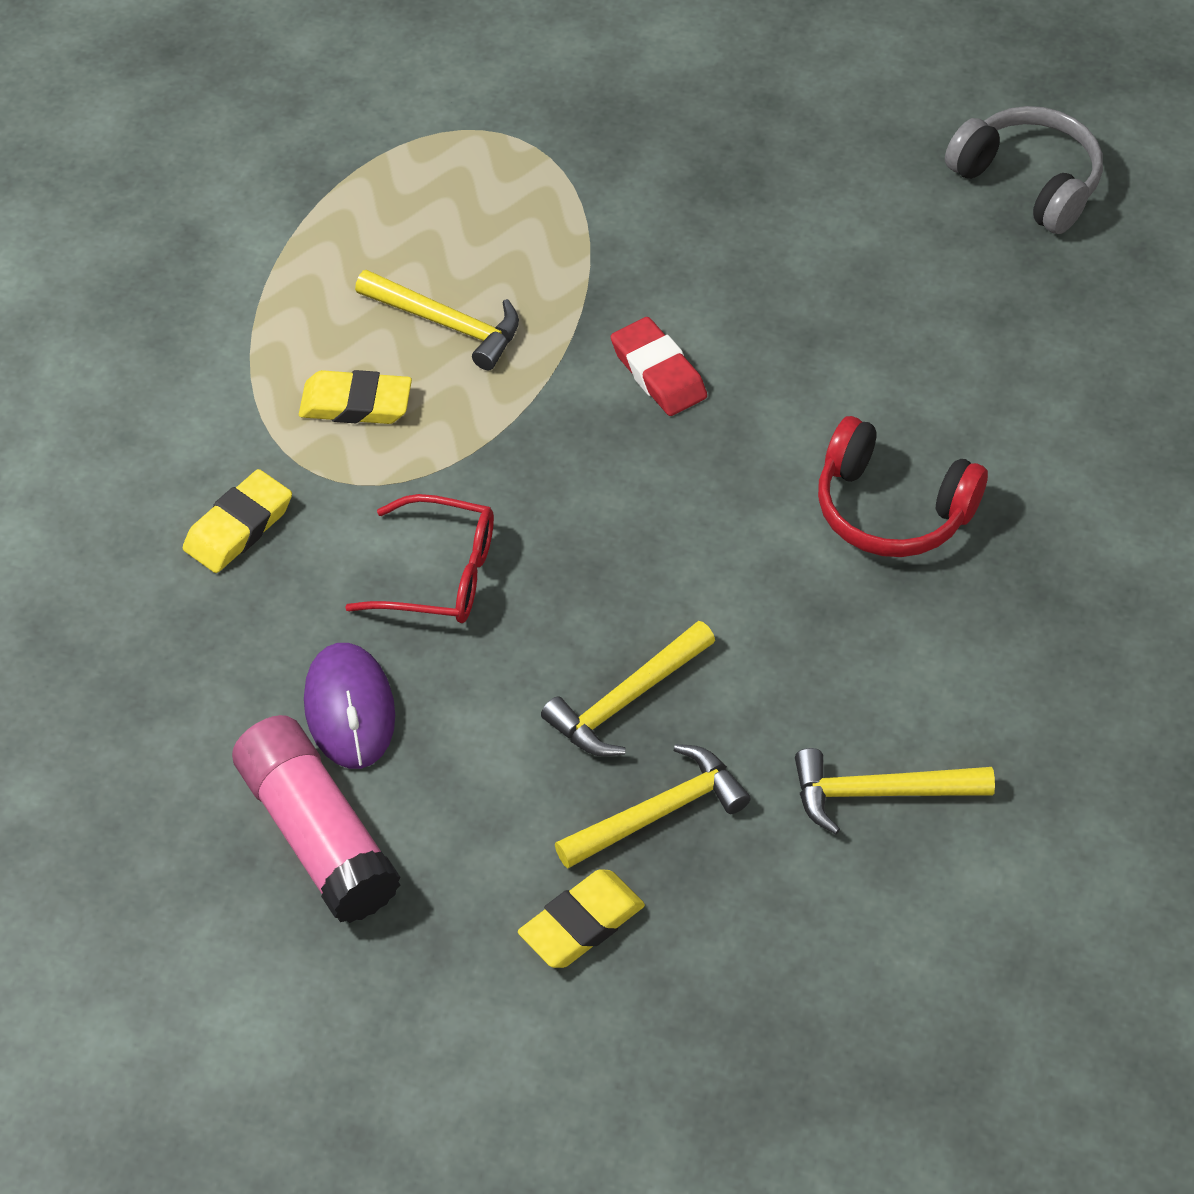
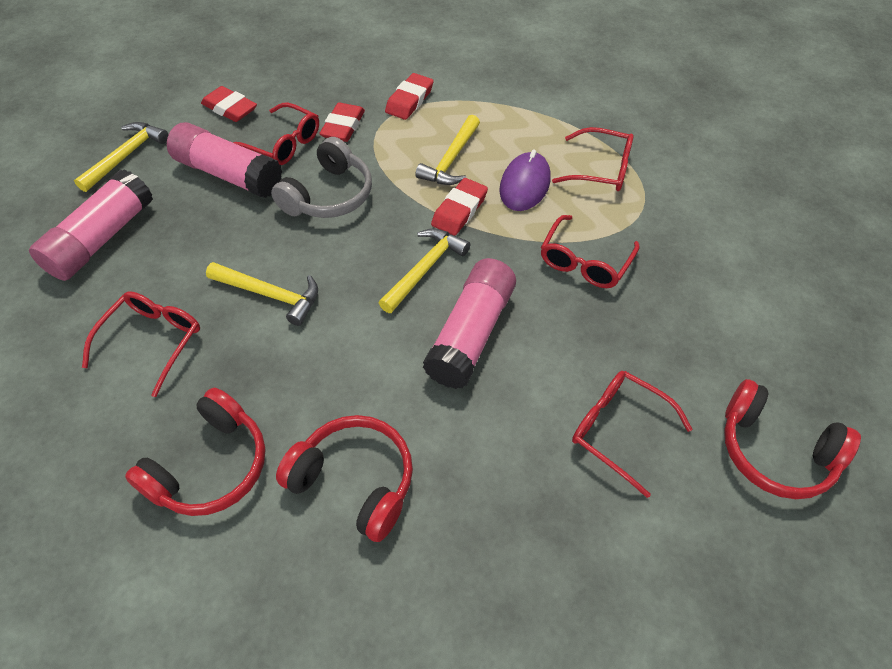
pink glue stick: [232,715,401,923] = 1 -> [29,169,153,281] [167,122,282,198] [423,258,516,389] = 3
red eraser: [611,317,707,416] = 1 -> [201,86,257,122] [319,102,365,142] [385,73,434,120] [431,178,488,236] = 4
red glasses: [345,494,494,623] = 1 -> [82,292,200,397] [233,102,319,165] [541,215,640,288] [552,127,634,191] [572,371,692,498] = 5
red headphones: [818,416,988,557] = 1 -> [125,388,265,516] [276,415,413,542] [724,379,861,499] = 3
yellow eraser: [183,469,292,573] [299,370,412,424] [518,869,645,968] = 3 -> none = 0

